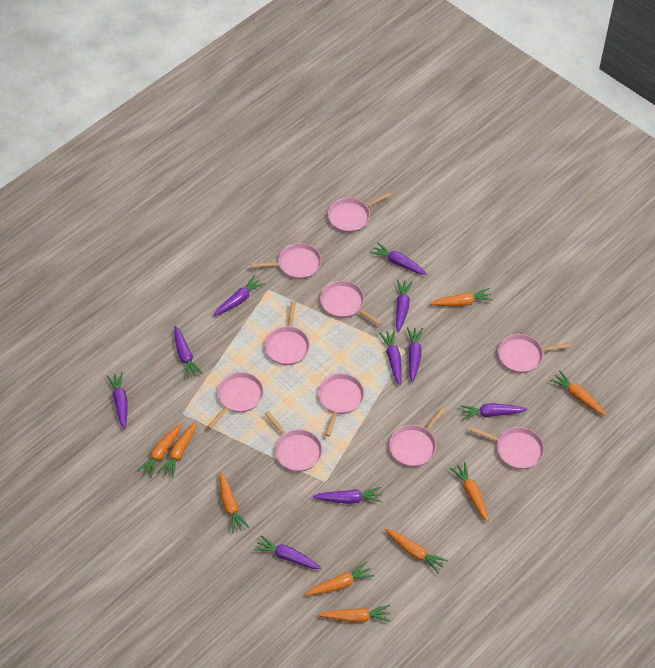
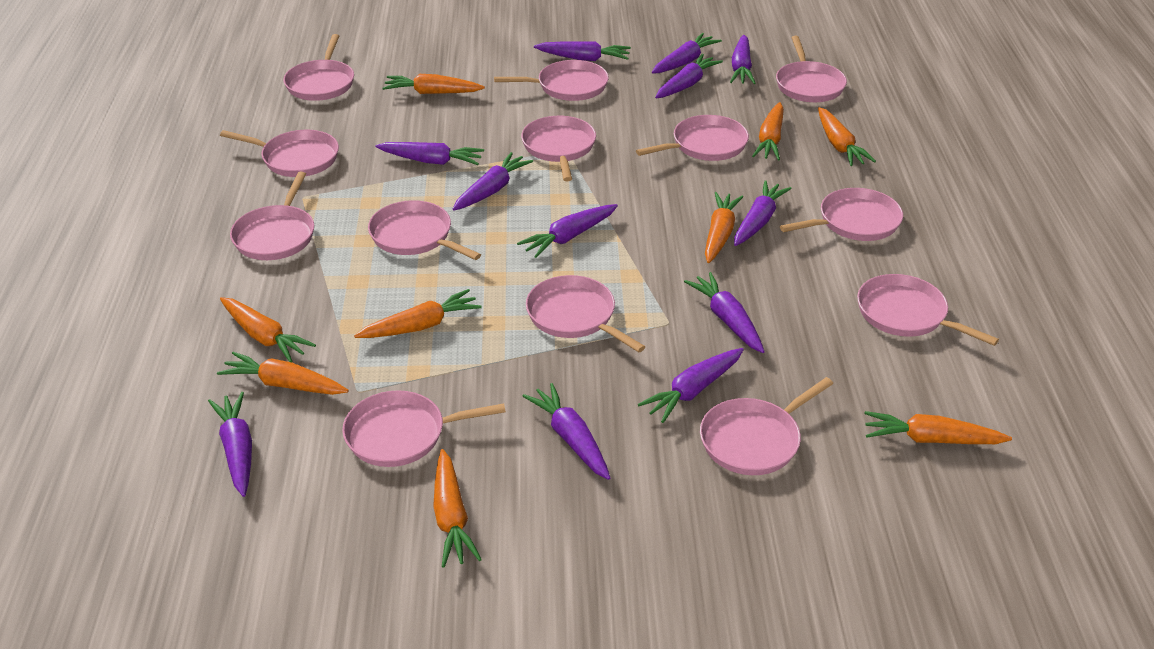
pink pan: [207,372,264,429] [251,243,322,279] [265,301,310,365] [265,411,322,472] [318,374,364,436] [320,281,383,326] [328,192,391,233] [389,406,446,467] [469,426,544,469] [498,334,572,373] = 10 -> [220,130,339,177] [230,172,314,260] [283,34,354,101] [342,390,506,467] [368,200,481,260] [494,60,609,101] [521,116,596,182] [526,275,645,352] [636,115,749,161] [700,377,833,475] [776,36,847,102] [780,188,903,241] [857,274,999,346] = 13
purple carrot: [107,372,128,429] [174,326,203,379] [213,275,265,316] [254,535,322,569] [313,487,382,504] [370,242,427,275] [379,330,402,385] [396,280,413,333] [407,327,423,382] [460,403,527,420] = 10 -> [208,392,252,497] [376,142,484,165] [453,152,533,211] [517,204,618,258] [523,383,610,480] [534,41,631,61] [638,348,744,423] [652,33,722,74] [655,54,723,98] [684,272,765,353] [730,35,756,84] [734,180,792,246] = 12

